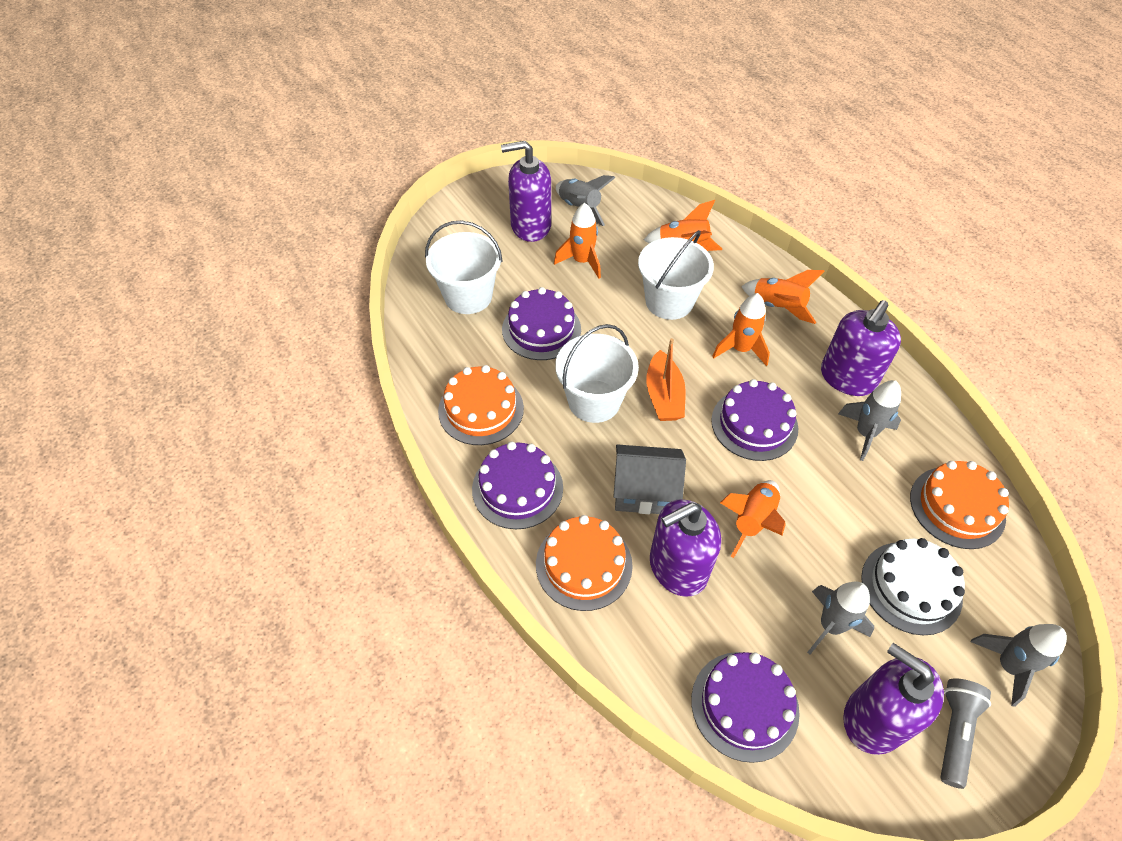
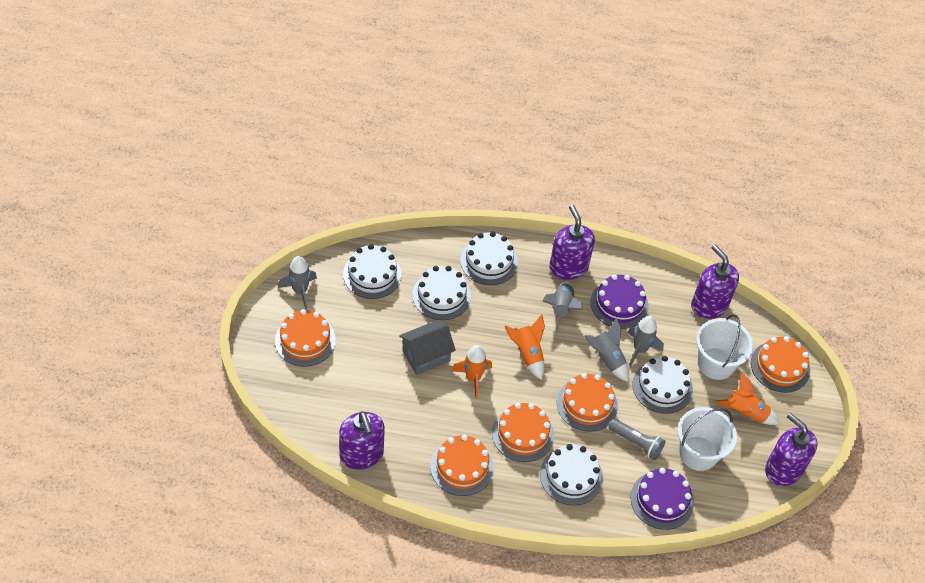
orange boat: [646,338,686,421] = 1 -> none = 0
orange cake: [438,365,524,445] [536,515,633,611] [910,461,1009,549] = 3 -> [275,309,336,367] [430,434,494,496] [492,403,554,462] [557,373,618,432] [751,336,810,393] = 5
orange rocket: [554,203,601,279] [644,200,722,251] [712,293,770,366] [720,480,786,558] [741,270,825,324] = 5 -> [452,345,492,399] [504,314,545,380] [716,372,779,425] = 3
purple cake: [472,441,563,529] [502,287,581,360] [691,652,800,763] [711,379,799,461] = 4 -> [590,274,649,329] [630,467,694,530] = 2
white bucket: [425,221,503,314] [555,324,639,423] [638,230,714,320] = 3 -> [678,407,737,471] [696,314,753,380] = 2
white cake: [861,538,965,635] = 1 -> [343,244,402,299] [412,266,471,320] [460,232,518,285] [540,444,603,505] [632,356,693,414] = 5

